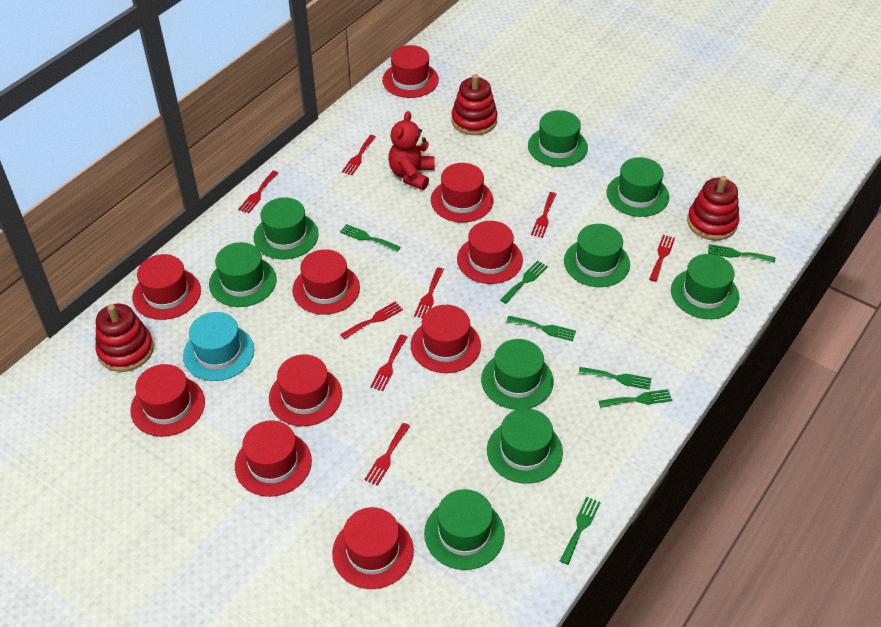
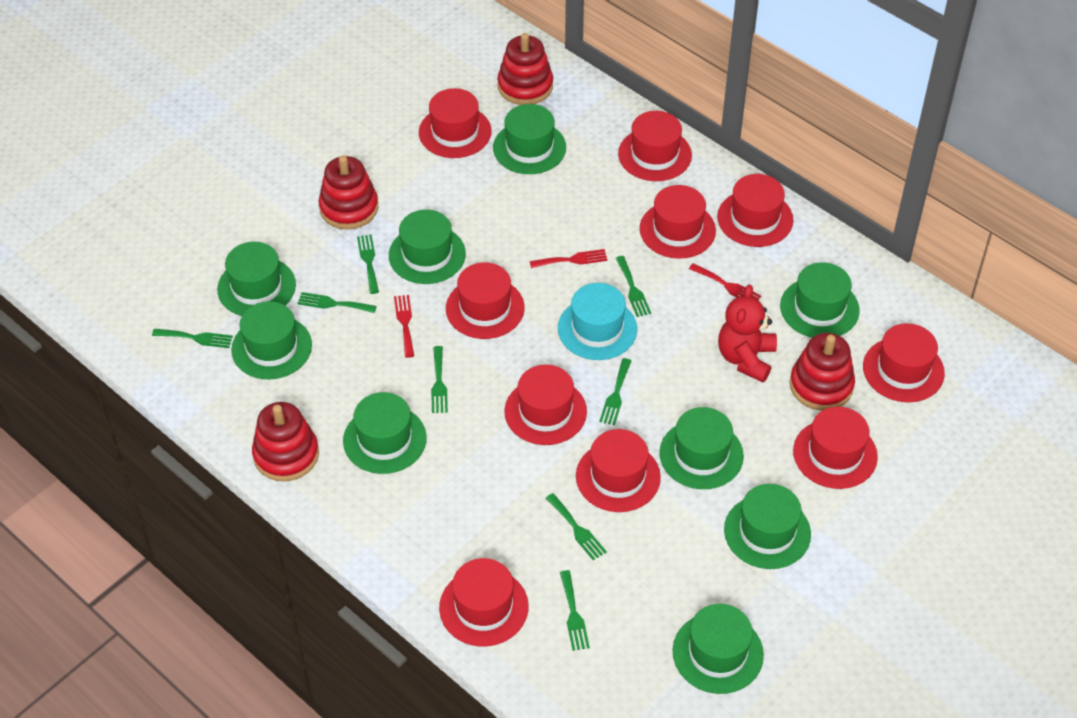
green fork: [340,224,401,252] [500,261,548,304] [506,316,576,341] [560,497,601,565] [579,367,651,390] [599,389,672,408] [708,244,775,263] = 7 -> [152,329,233,348] [298,292,377,313] [357,235,379,294] [431,346,448,413] [546,493,607,560] [560,570,590,651] [599,358,631,425] [616,256,651,317] = 8
red fork: [238,171,278,213] [340,301,403,339] [342,135,376,175] [365,423,410,486] [370,335,407,391] [414,267,444,318] [531,192,557,238] [649,235,675,282] = 8 -> [394,295,414,358] [530,249,607,268] [689,263,761,300] = 3
red stacking toy: [95,304,154,372] [452,74,497,135] [687,176,739,240] = 3 -> [252,402,319,481] [319,155,378,230] [497,33,553,105] [790,333,855,411] = 4

